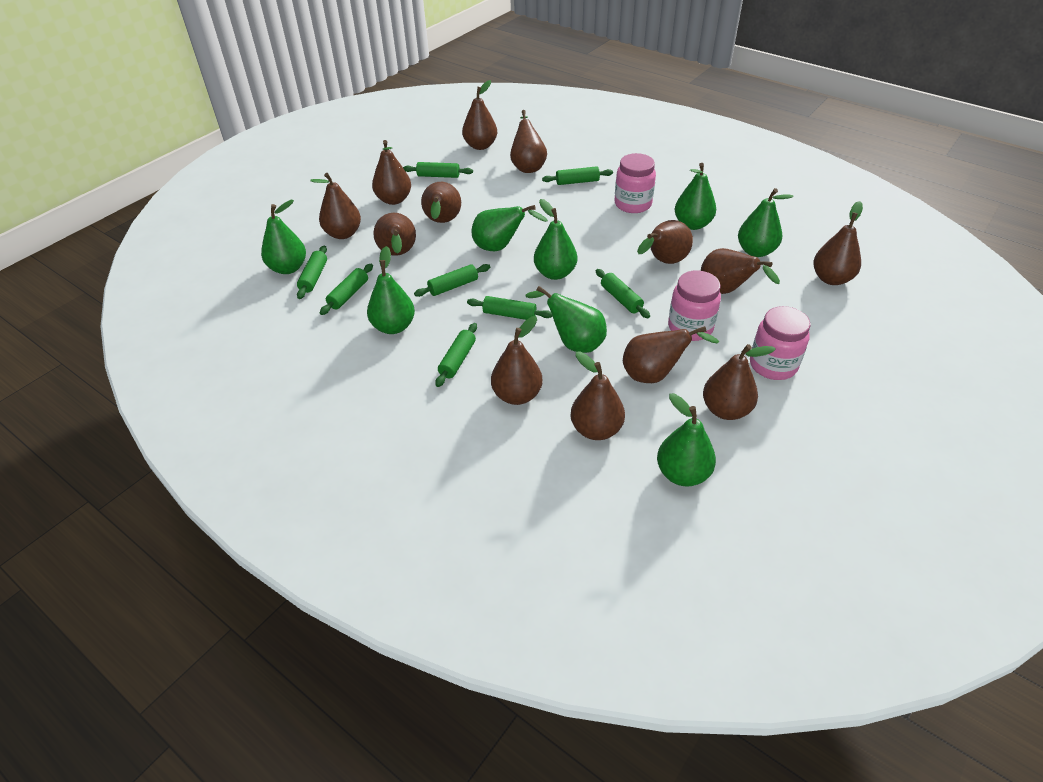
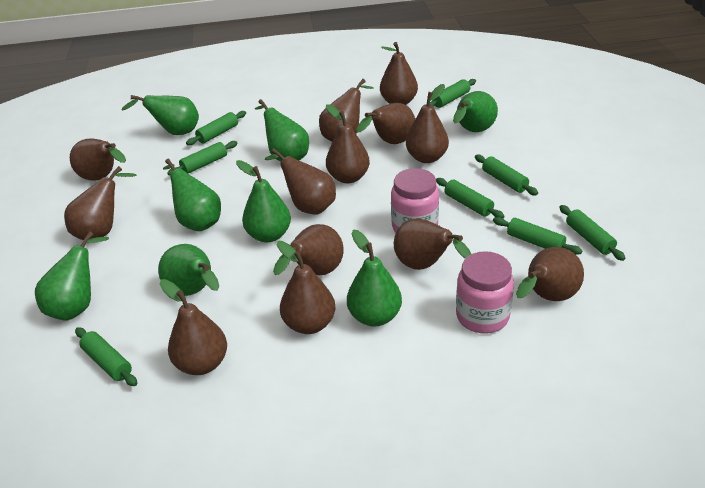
pink jar: [615,153,656,213] [668,270,721,341] [750,306,811,380] = 3 -> [391,168,439,232] [456,251,514,333] = 2

